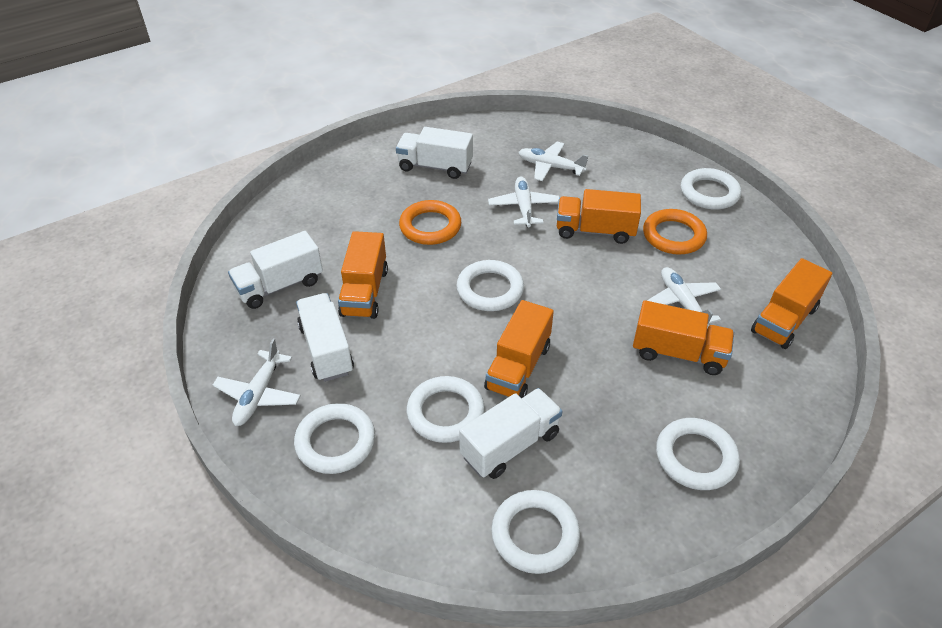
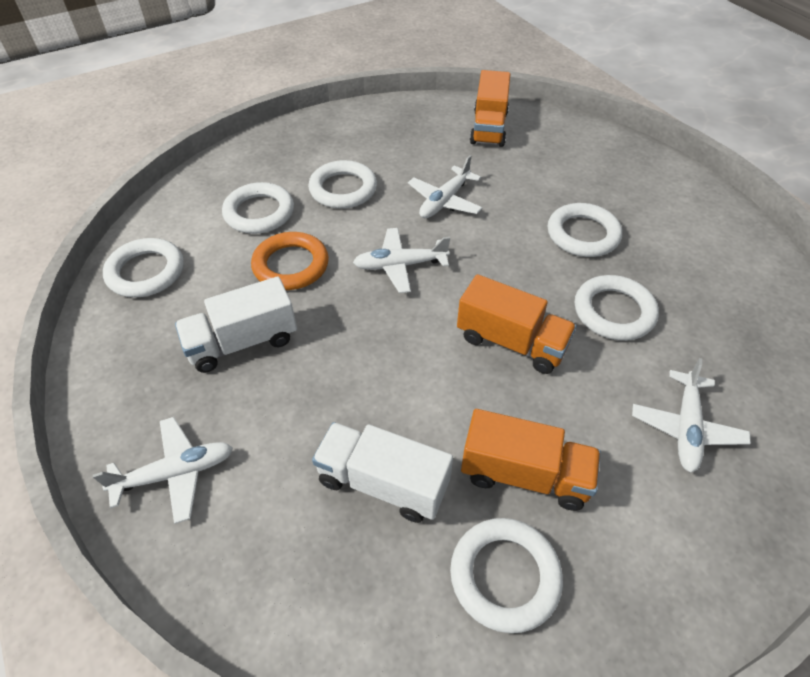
orange ring: [399,200,461,245] [643,209,707,255] = 2 -> [251,232,329,290] = 1
orange truck: [338,231,388,319] [484,300,554,398] [557,189,641,244] [633,300,734,375] [751,258,832,349] = 5 -> [457,274,577,374] [461,409,601,511] [470,70,511,147] = 3
white truck: [228,231,323,309] [296,293,354,382] [396,127,473,179] [459,388,563,479] = 4 -> [175,276,297,373] [312,422,453,523] = 2

